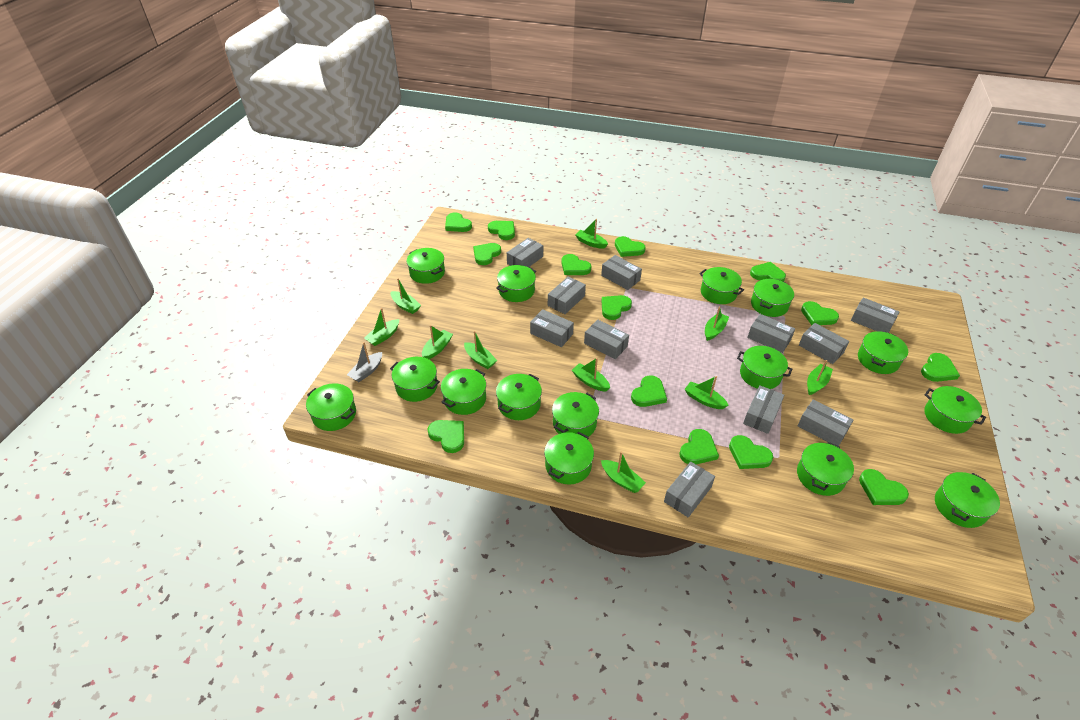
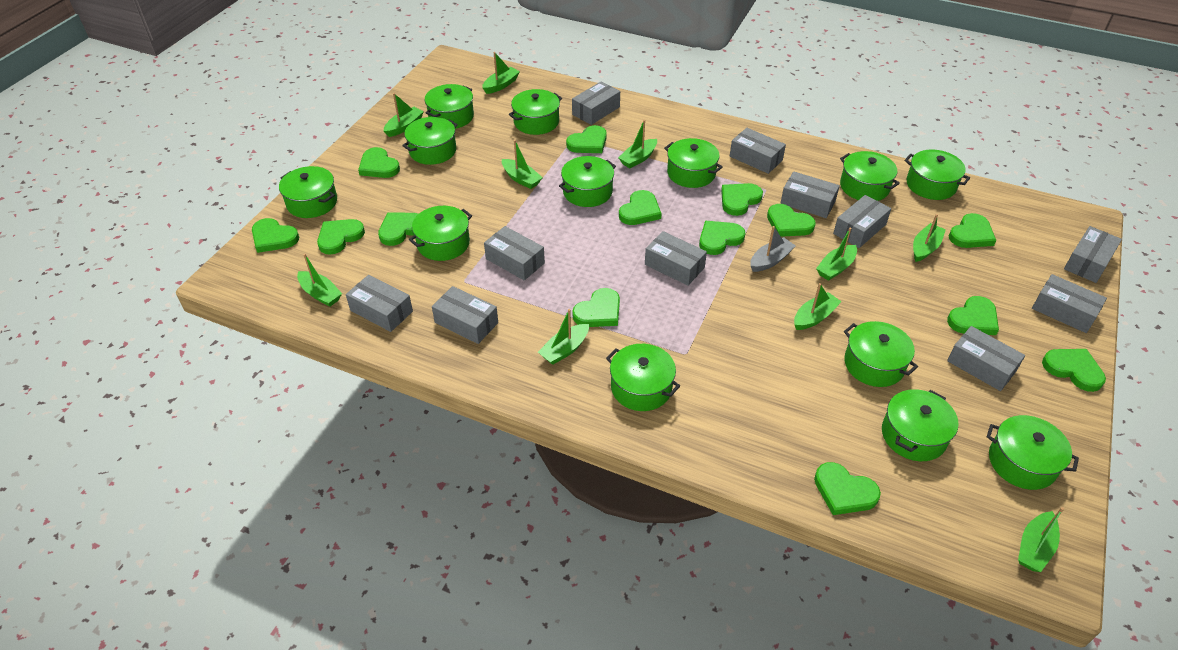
green pot: [306,383,356,431] [390,357,440,402] [406,248,445,284] [441,369,486,415] [496,265,536,302] [496,374,542,420] [544,432,594,485] [552,392,599,436] [699,267,744,304] [737,346,792,389] [751,279,794,317] [797,442,854,496] [858,331,908,374] [924,386,986,434] [935,472,1000,528] = 15 -> [279,166,337,218] [402,117,458,165] [409,206,472,261] [425,84,474,129] [509,89,562,135] [559,156,616,207] [606,344,680,411] [664,138,723,188] [840,151,900,201] [844,321,918,387] [882,389,959,461] [905,150,970,200] [987,415,1079,490] = 13

